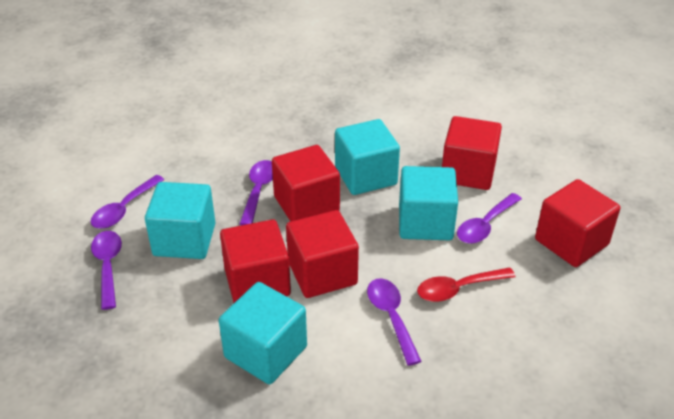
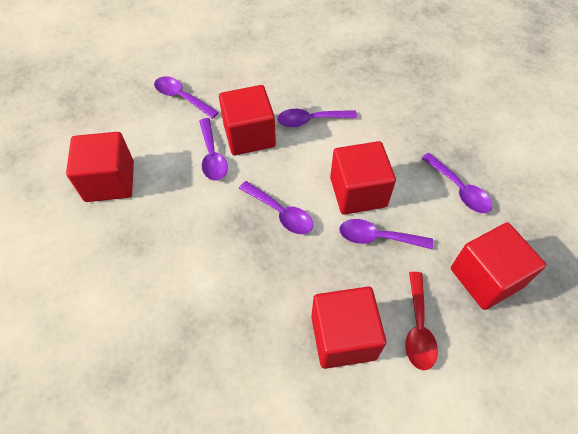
purple spoon: [91,175,165,229] [91,231,122,310] [239,160,273,225] [367,278,422,366] [457,193,522,244] = 5 -> [154,76,219,119] [199,118,228,181] [239,181,313,234] [277,109,357,127] [339,219,433,249] [421,153,492,213] = 6
turquoise cube: [145,182,216,259] [219,282,307,384] [335,119,400,195] [399,166,458,240] = 4 -> none = 0

